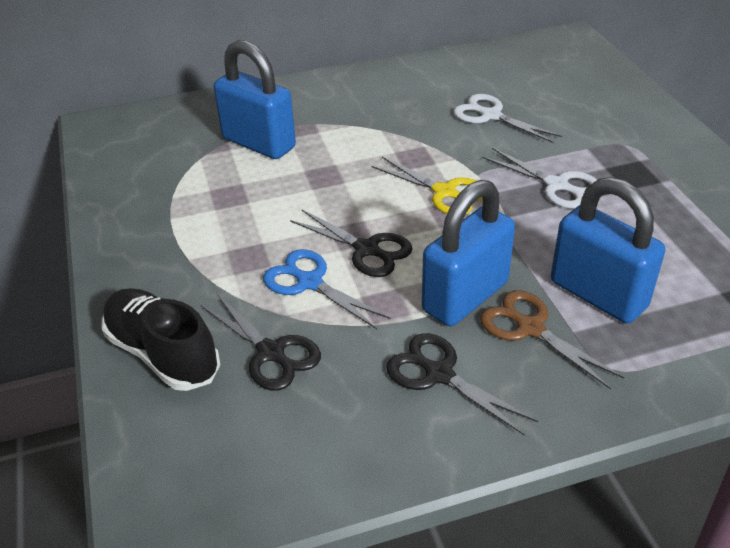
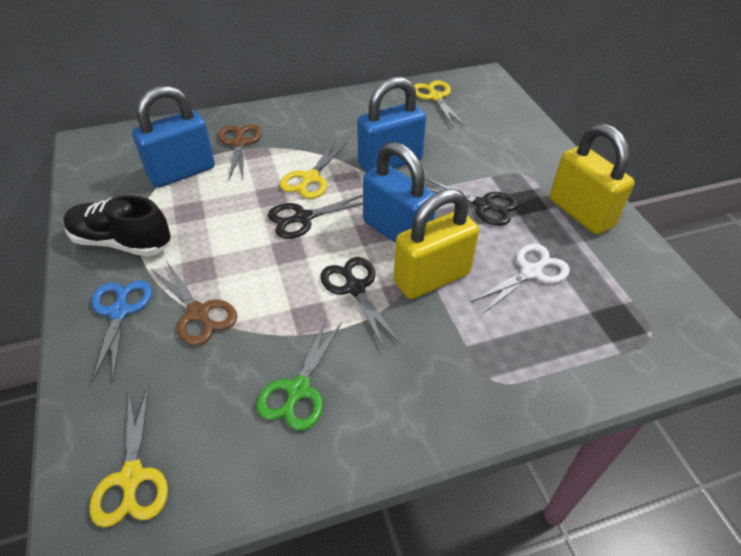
brown scissors: [480,290,624,389] = 1 -> [151,261,237,346] [218,124,262,181] = 2
green scissors: none = 0 -> [256,318,342,431] = 1
white scissors: [453,94,562,143] [482,148,597,209] = 2 -> [471,244,570,313] = 1
yellow padlock: none = 0 -> [394,189,479,299] [550,124,635,235] = 2
yellow scissors: [372,157,483,214] = 1 -> [89,385,168,528] [280,141,347,199] [414,80,465,128] = 3

